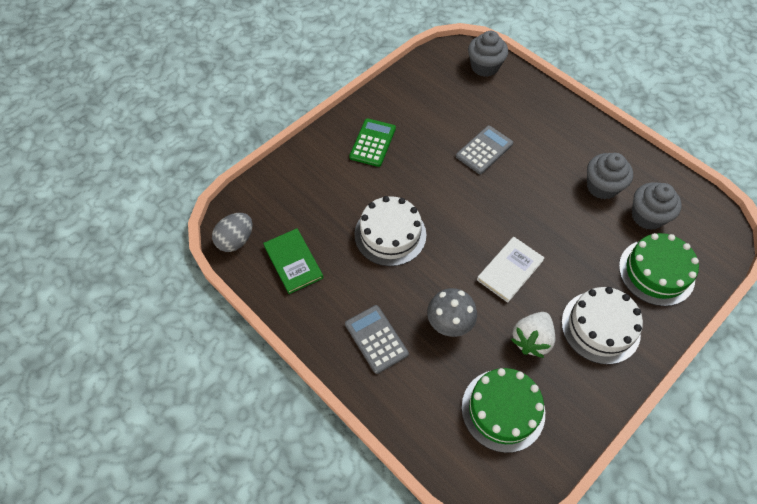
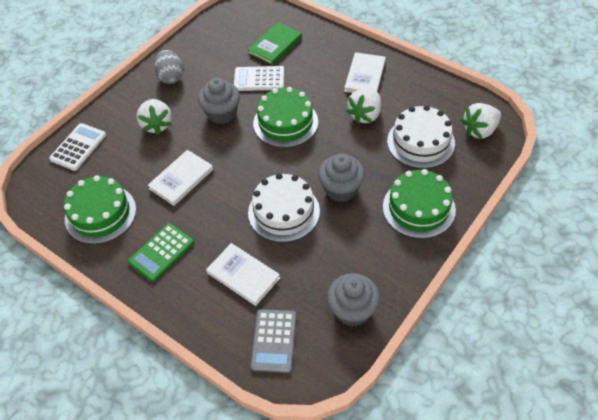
green cake: [462,368,545,453] [619,233,699,306] = 2 -> [64,175,136,244] [253,87,318,148] [383,169,456,239] = 3
grey calculator: [345,305,409,374] [456,126,513,174] = 2 -> [250,309,297,373] = 1
grey mushroom: [427,288,477,337] = 1 -> none = 0
white book: [477,237,544,303] = 1 -> [148,150,213,206] [206,243,280,306] [344,52,386,93] = 3
white calculator: none = 0 -> [49,123,106,171] [234,66,284,91] = 2
white strawberry: [511,312,555,358] = 1 -> [136,99,172,135] [346,89,381,124] [461,103,501,139] = 3

